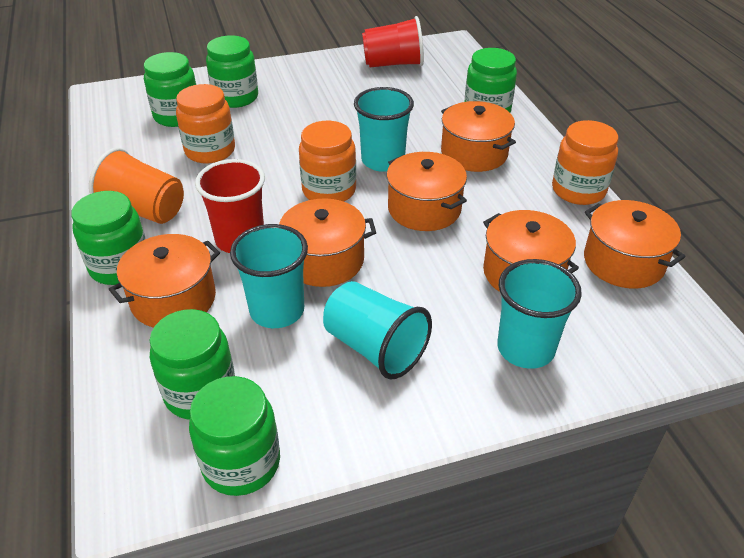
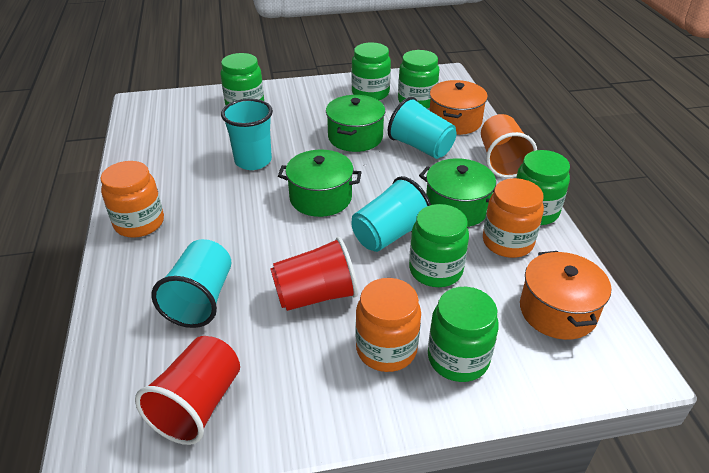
green pot: none = 0 -> [278,150,362,217] [326,95,385,152] [419,158,496,227] = 3
orange pot: [109,234,220,328] [279,198,376,287] [387,152,467,231] [441,101,516,172] [483,210,579,292] [584,200,685,289] = 6 -> [429,80,488,135] [520,251,611,340] = 2

